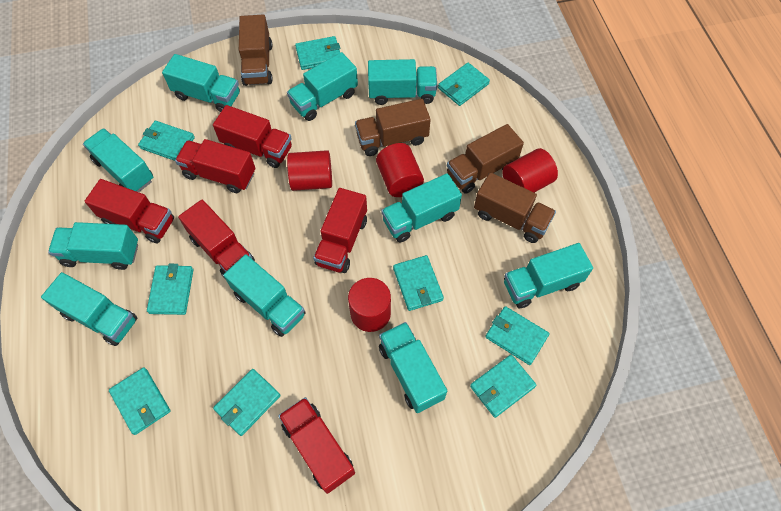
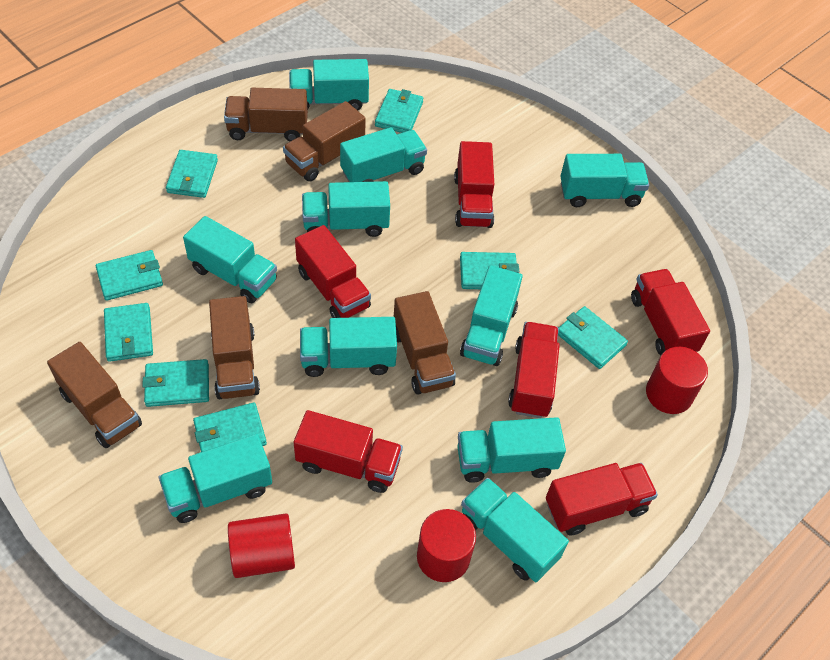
brown truck: [239,15,273,86] [355,99,431,156] [447,124,524,194] [474,172,556,243] = 4 -> [47,342,142,448] [209,296,260,399] [224,88,308,142] [283,101,366,182] [394,291,456,394] = 5
red cylinder: [287,150,332,191] [348,278,391,332] [376,143,424,197] [503,148,558,193] = 4 -> [228,514,295,578] [417,509,476,582] [646,347,708,414] = 3
turquoise wallet: [109,367,171,435] [138,121,195,161] [147,264,193,315] [213,369,281,436] [295,36,340,70] [393,255,444,311] [438,63,490,106] [470,355,537,418] [485,306,550,365] = 9 -> [96,250,163,301] [104,303,153,362] [142,359,209,407] [166,150,218,198] [193,402,267,452] [375,89,423,133] [460,252,519,289] [558,306,628,369] = 8

